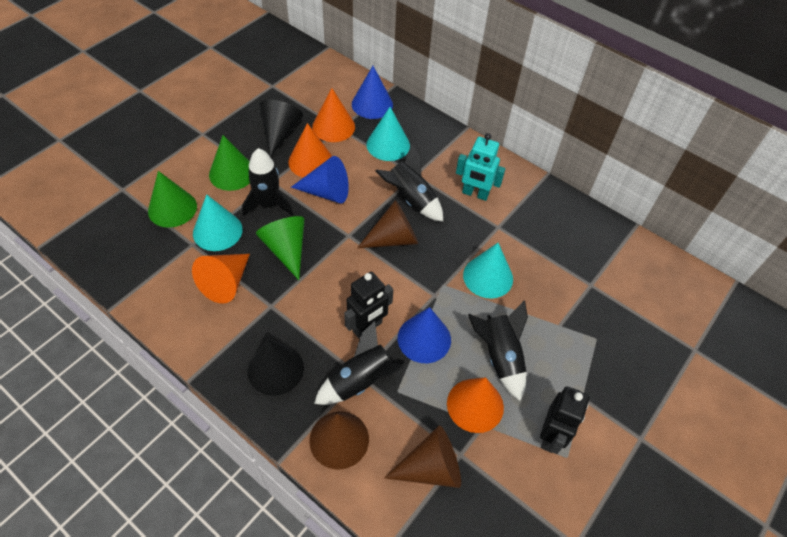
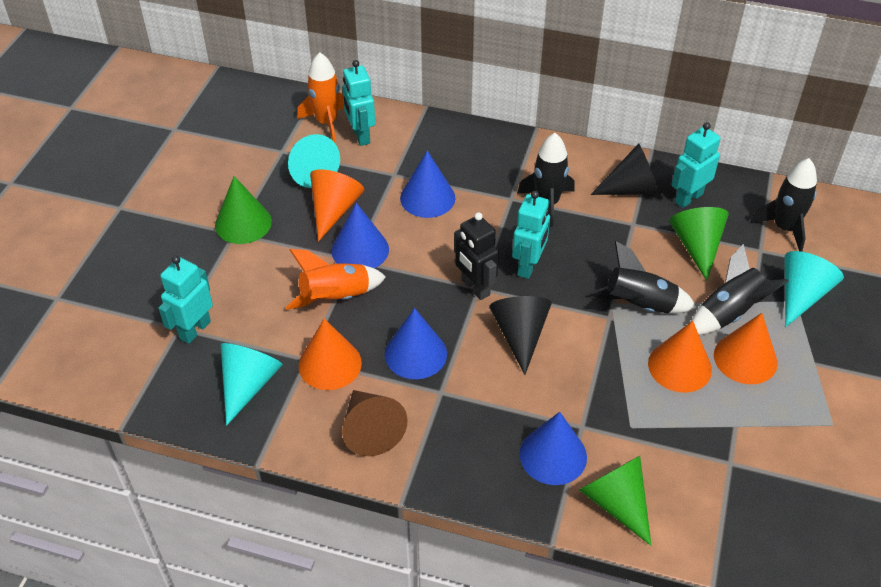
black robot: [344,272,393,338] [540,386,589,454] = 2 -> [454,212,499,300] = 1
blue cone: [291,156,349,203] [352,66,393,119] [398,307,451,363] = 3 -> [331,203,389,268] [385,308,447,379] [400,151,455,218] [519,412,587,485] = 4
brown cone: [309,412,369,469] [357,200,418,248] [384,426,461,488] = 3 -> [342,390,408,456] = 1
orange rocket: none = 0 -> [285,249,386,310] [297,52,344,142] = 2
turquoise robot: [456,133,505,201] = 1 -> [158,256,213,344] [342,60,375,146] [512,191,550,279] [671,122,721,208] = 4

